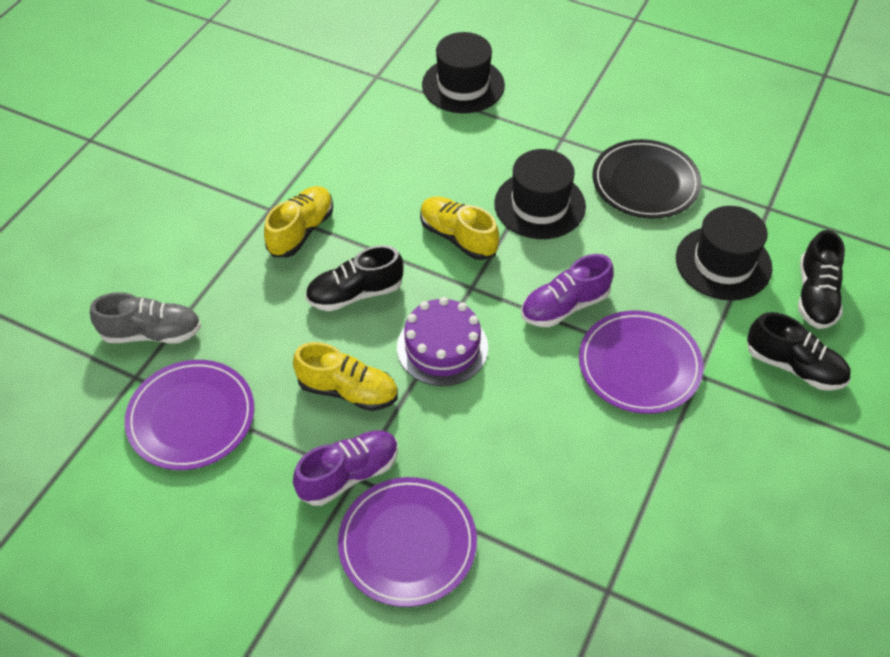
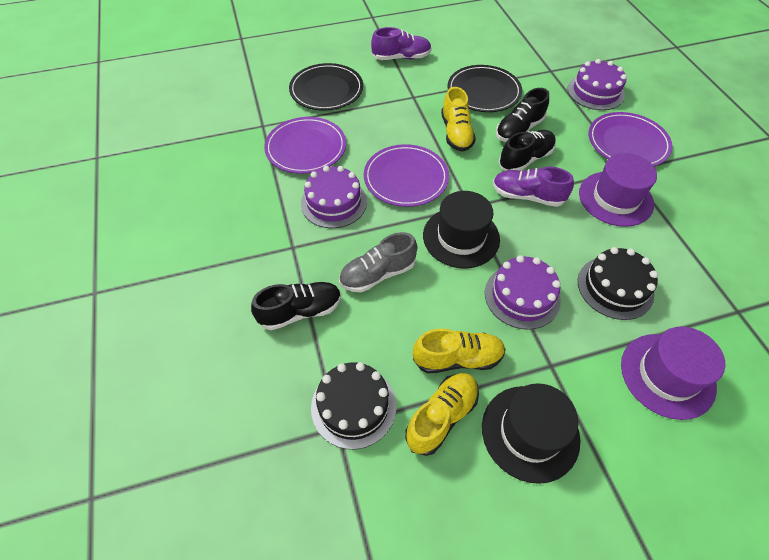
black cake: none = 0 -> [311,362,396,450] [578,247,658,320] = 2
black hat: [422,32,505,113] [494,149,586,239] [676,206,773,301] = 3 -> [423,191,500,268] [482,383,580,484] = 2
black plate: [592,139,702,219] = 1 -> [289,63,363,110] [447,65,522,112] = 2
purple cake: [397,297,488,386] = 1 -> [301,166,367,228] [485,255,561,330] [568,59,627,110] = 3
purple hat: none = 0 -> [579,153,657,227] [621,326,725,420] = 2

